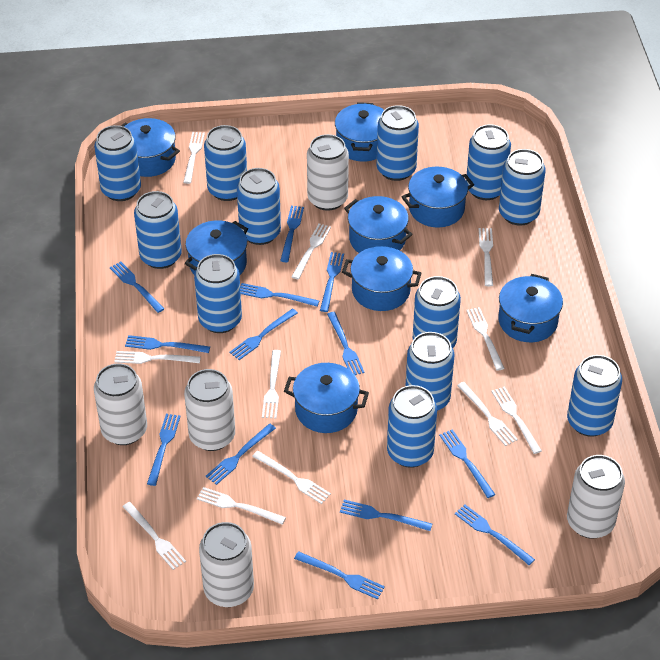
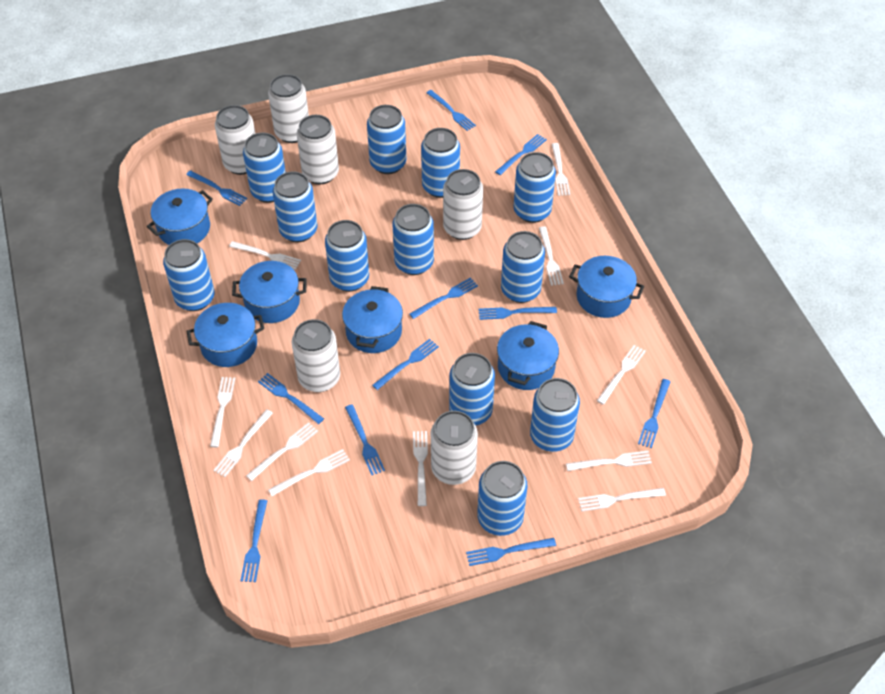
blue fork: [110,261,164,313] [125,335,210,353] [147,414,181,486] [206,424,276,485] [230,308,298,360] [240,283,319,307] [280,206,304,262] [294,551,385,599] [320,252,344,312] [327,312,365,375] [340,500,432,531] [439,429,495,498] [455,504,535,565] = 13 -> [186,170,247,206] [240,499,267,582] [258,373,324,424] [345,404,385,475] [372,339,439,390] [409,278,478,319] [426,90,476,131] [466,538,556,566] [479,307,557,320] [495,134,547,175] [638,379,671,448] = 11
blue pot: [121,118,180,177] [185,220,248,275] [284,363,369,433] [335,102,384,162] [342,246,421,311] [344,196,413,253] [401,167,474,227] [498,274,563,342] = 8 -> [147,189,213,245] [186,303,264,367] [232,261,306,323] [342,286,403,353] [497,321,559,390] [569,256,644,318] = 6
white can: [94,363,147,445] [184,369,235,451] [199,522,254,607] [307,134,349,211] [567,455,625,539] = 5 -> [215,105,255,175] [268,74,309,143] [291,319,340,392] [297,115,339,184] [431,411,478,485] [443,169,483,240] = 6

